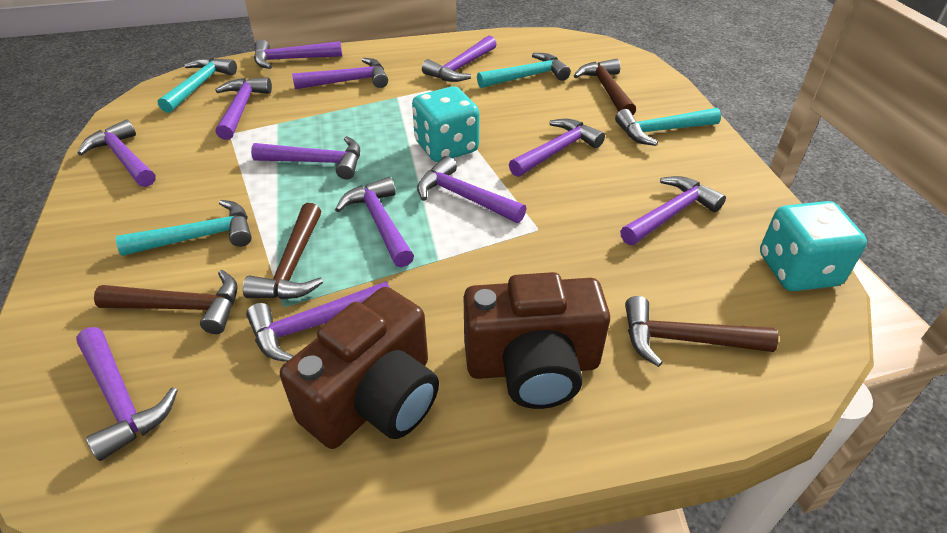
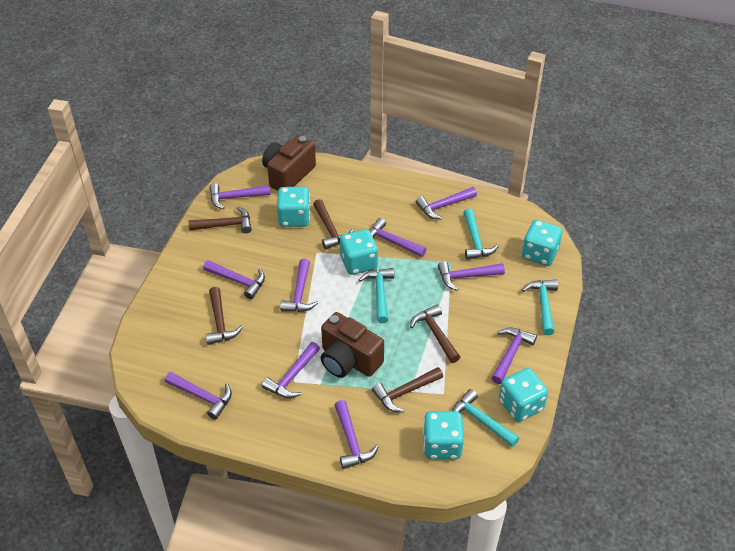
brown hammer: [94,270,238,334] [243,203,323,299] [574,59,636,115] [625,296,778,367] = 4 -> [188,206,252,233] [206,287,243,345] [313,199,353,249] [372,367,443,413] [410,304,460,363] = 5
purple hammer: [76,327,178,461] [77,119,156,187] [215,77,272,140] [246,281,390,362] [251,136,360,180] [254,39,342,69] [292,58,388,89] [335,177,414,267] [417,156,526,223] [422,35,497,82] [509,119,605,177] [620,176,726,245] = 12 -> [165,372,232,420] [203,260,265,299] [209,183,270,209] [262,342,320,398] [280,259,318,312] [335,400,379,469] [369,218,427,257] [416,187,477,220] [438,261,505,291] [491,328,537,384] = 10
turquoise dice: [412,86,479,162] [760,201,867,291] = 2 -> [277,187,311,227] [340,229,378,275] [423,411,464,459] [499,368,548,422] [522,220,562,266] = 5

